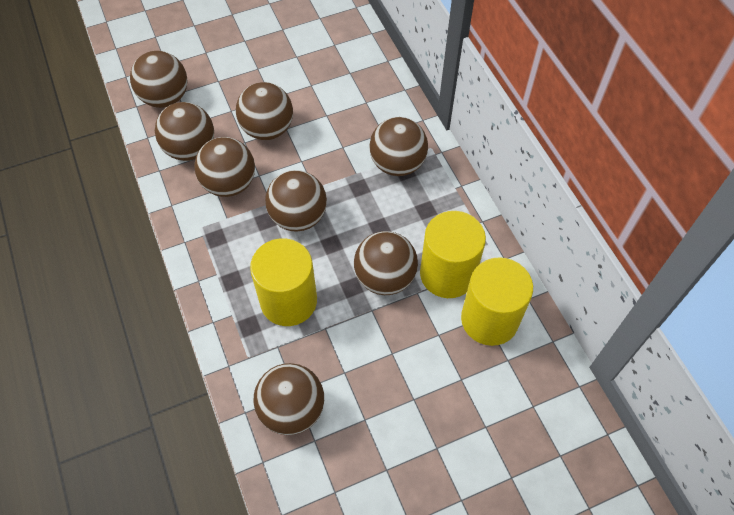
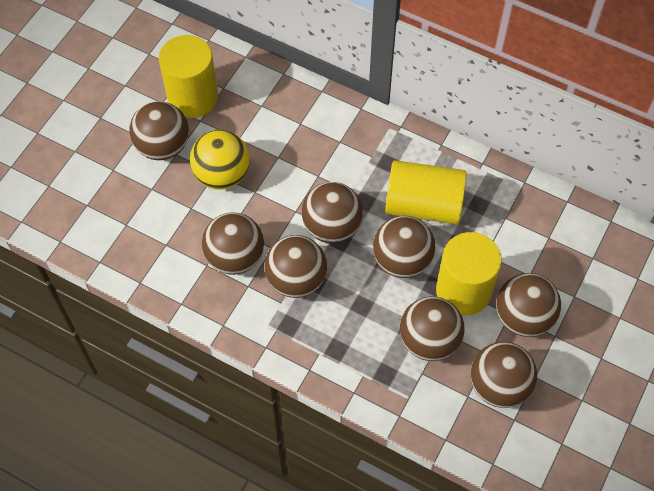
yellow ball: none = 0 -> [190,130,250,190] = 1

